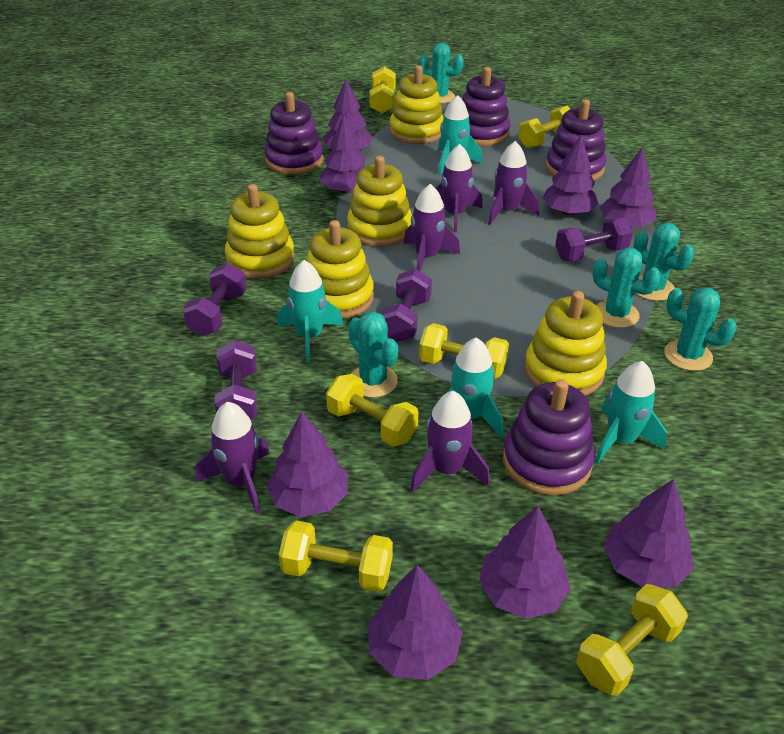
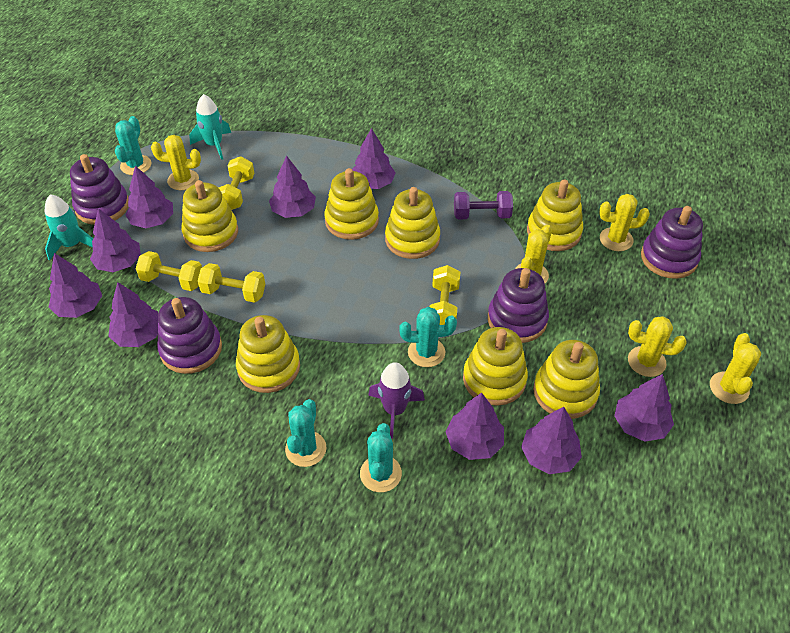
purple dumbbell: [183,263,246,336] [215,340,257,420] [381,269,432,342] [555,217,633,261] = 4 -> [454,191,513,219] = 1
purple rocket: [195,402,270,514] [404,184,460,271] [410,391,490,492] [436,144,483,233] [488,141,539,225] = 5 -> [368,362,425,439] = 1
purple tree: [266,411,348,517] [319,115,365,194] [323,79,373,150] [368,565,463,680] [479,507,571,619] [543,135,598,215] [599,147,656,227] [604,479,694,587] = 8 -> [49,253,102,318] [90,208,141,272] [108,282,158,347] [126,166,173,228] [269,156,316,218] [352,128,395,189] [446,393,504,460] [521,407,582,474] [614,374,674,442] = 9
turquoise cactus: [348,312,398,398] [419,43,464,104] [592,248,661,328] [633,223,694,301] [664,287,737,371] = 5 -> [115,116,151,175] [285,399,327,467] [360,423,402,492] [400,307,457,367] = 4
turquoise rocket: [277,260,344,362] [431,338,504,438] [438,95,482,176] [595,361,667,464] = 4 -> [44,194,93,261] [189,94,231,160] = 2
yellow cactus: none = 0 -> [151,135,201,190] [515,225,552,283] [599,194,650,251] [628,316,687,377] [710,333,761,404] = 5
yellow dumbbell: [279,521,393,592] [326,374,419,447] [370,67,396,114] [419,323,509,379] [518,106,570,148] [576,584,688,696] = 6 -> [136,251,202,291] [197,263,265,303] [218,156,254,210] [430,265,460,325] = 4
yellow stacking toy: [225,184,295,279] [307,220,374,319] [347,156,412,247] [389,65,444,144] [524,291,607,396] = 5 -> [181,180,238,252] [236,315,300,393] [324,168,379,240] [385,187,440,259] [463,327,528,406] [527,180,583,251] [533,340,600,419] = 7

